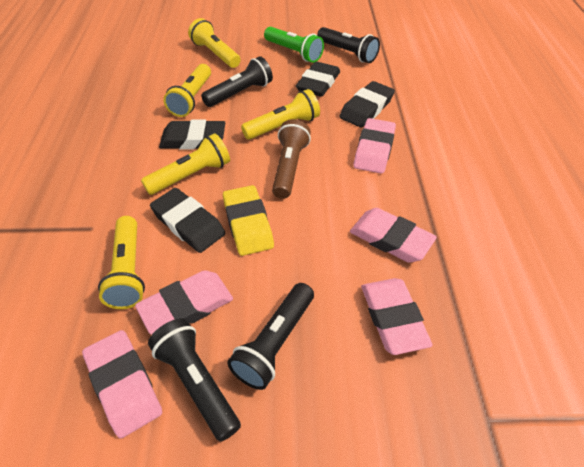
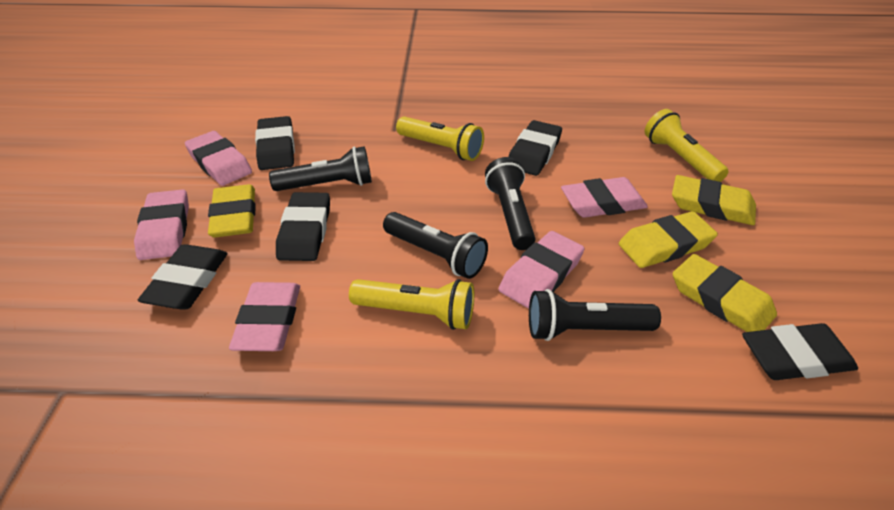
black eraser: [150,188,225,253] [159,119,225,150] [296,62,340,97] [339,81,395,128] = 4 -> [138,244,228,310] [255,116,295,170] [276,192,330,261] [509,120,562,176] [742,323,858,380] = 5
brown flashlight: [272,119,311,199] = 1 -> none = 0
green flashlight: [264,27,324,63] = 1 -> none = 0
yellow eraser: [223,185,274,256] = 1 -> [208,184,256,238] [619,211,718,268] [672,175,756,225] [673,254,777,332] = 4
yellow flashlight: [98,216,145,309] [141,133,230,195] [163,64,211,117] [188,18,241,68] [241,89,320,140] = 5 -> [349,279,474,330] [396,116,484,161] [645,109,729,182] = 3

